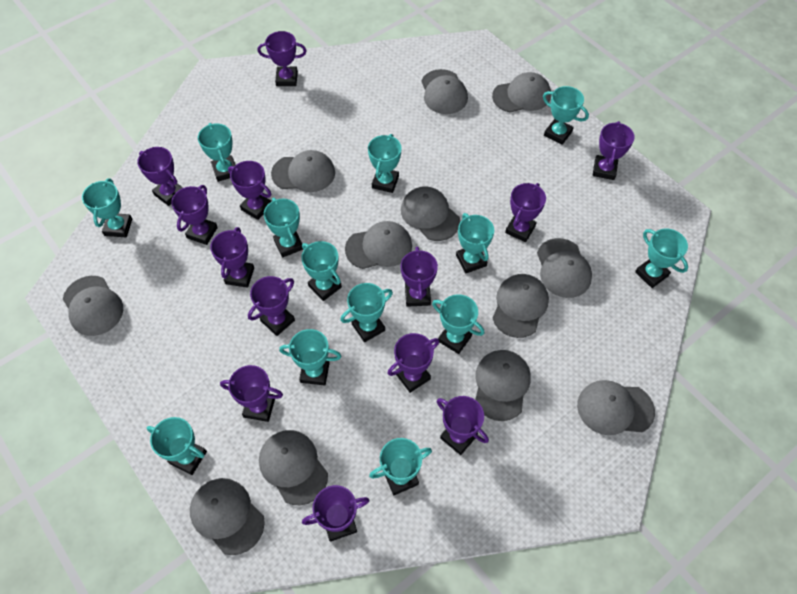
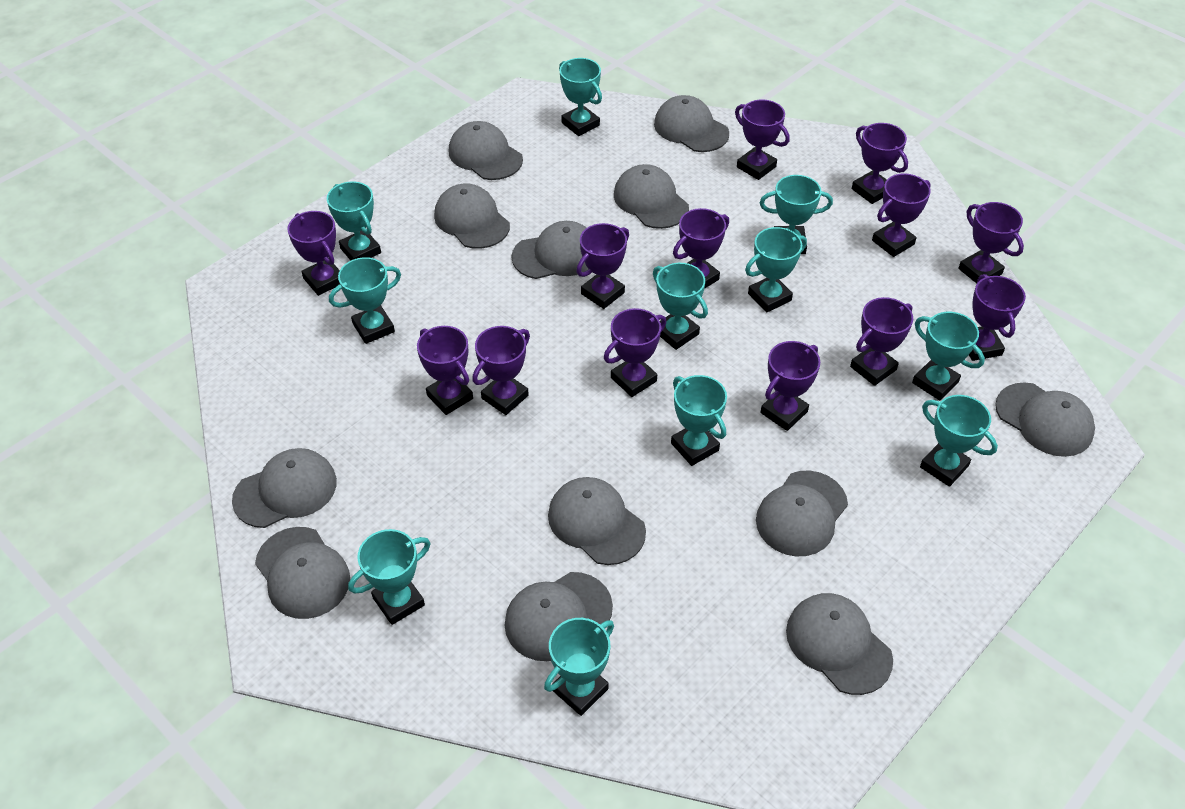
turquoise trophy: [82,178,132,237] [147,417,207,475] [198,123,235,182] [264,198,303,258] [279,329,341,385] [301,241,342,301] [340,283,393,342] [368,134,402,193] [369,438,432,495] [432,294,484,354] [456,213,494,273] [543,86,589,145] [635,228,688,288] = 13 -> [327,181,381,261] [329,257,401,344] [348,529,431,625] [544,618,614,716] [559,58,602,136] [653,263,708,350] [671,375,727,466] [745,227,807,312] [760,175,833,254] [912,312,985,401] [920,395,998,487] = 11

